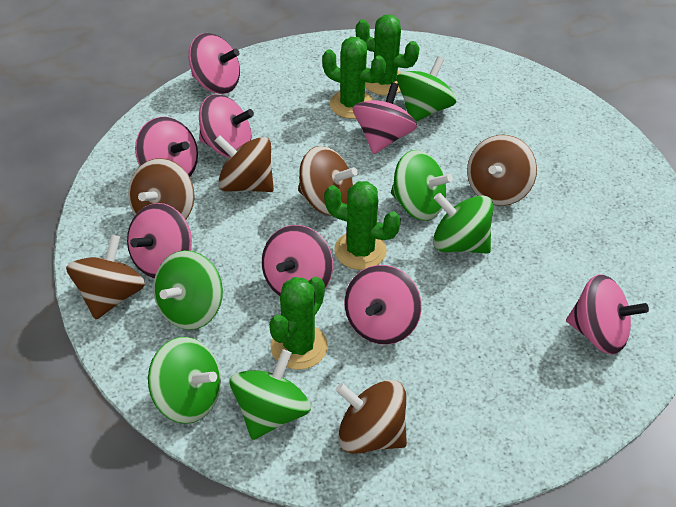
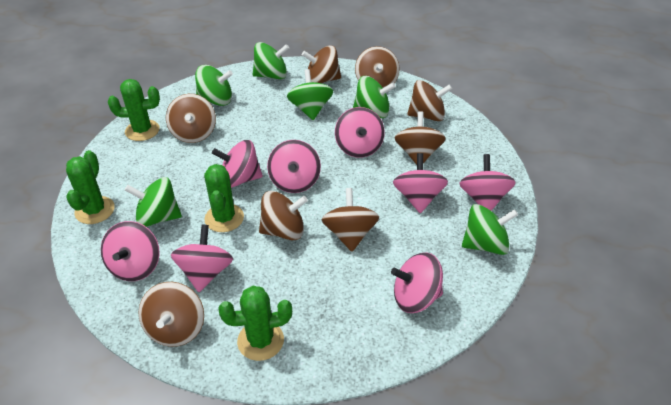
brown spinning top: [66,234,145,320] [128,158,195,220] [215,135,274,192] [298,146,357,216] [336,380,407,454] [467,135,537,206] = 6 -> [138,282,204,347] [166,94,216,143] [259,191,308,240] [302,45,341,83] [321,188,379,252] [355,46,400,88] [394,111,446,165] [407,80,452,121] = 8

